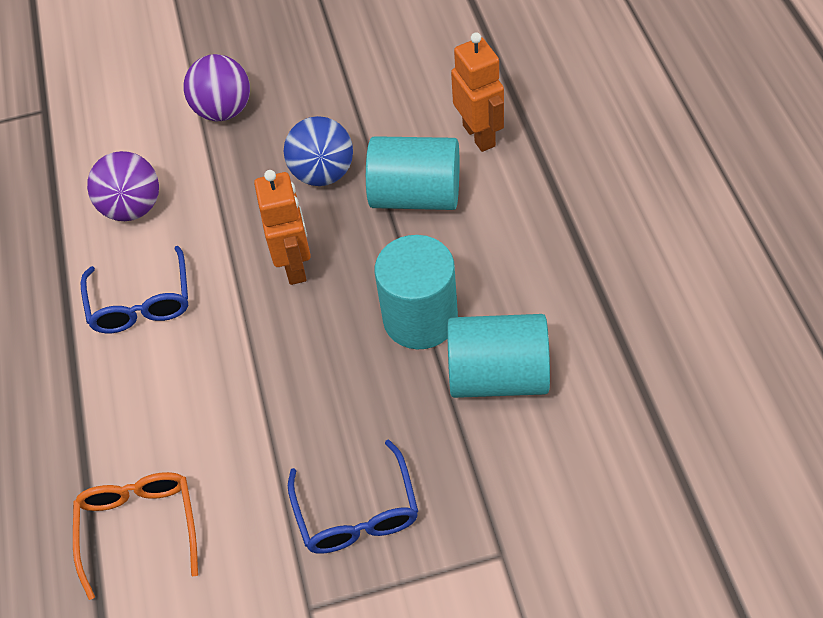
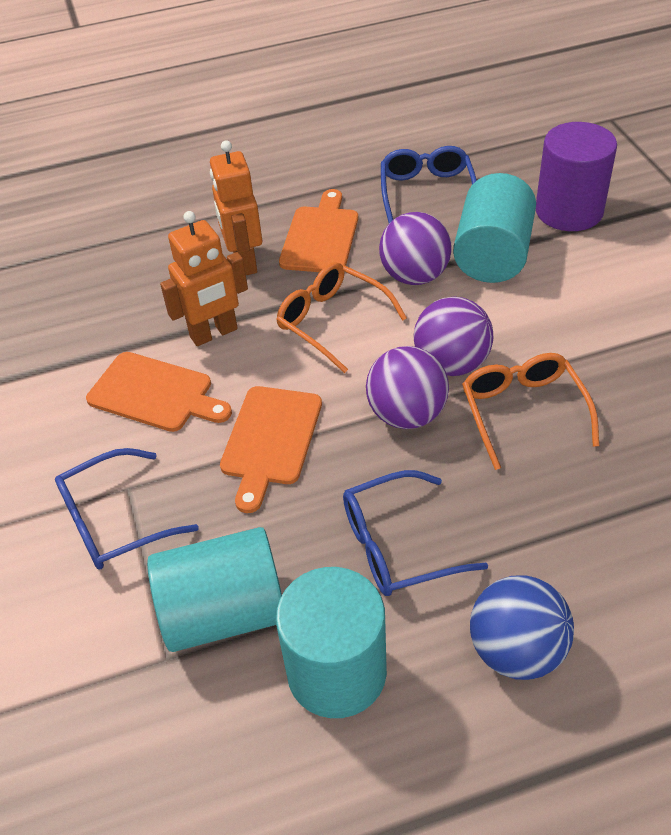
blue glasses: [80,246,188,333] [288,439,418,554] = 2 -> [55,448,199,570] [343,470,488,596] [381,146,477,223] = 3
orange cutting board: none = 0 -> [86,352,232,432] [220,386,322,513] [279,189,358,272] = 3
orange glasses: [73,472,198,600] = 1 -> [276,262,407,373] [462,353,599,470] = 2
purple ball: [87,151,159,221] [183,54,250,121] = 2 -> [366,346,449,429] [379,212,452,285] [413,297,493,376] = 3
purple cylinder: none = 0 -> [536,122,617,231] = 1

